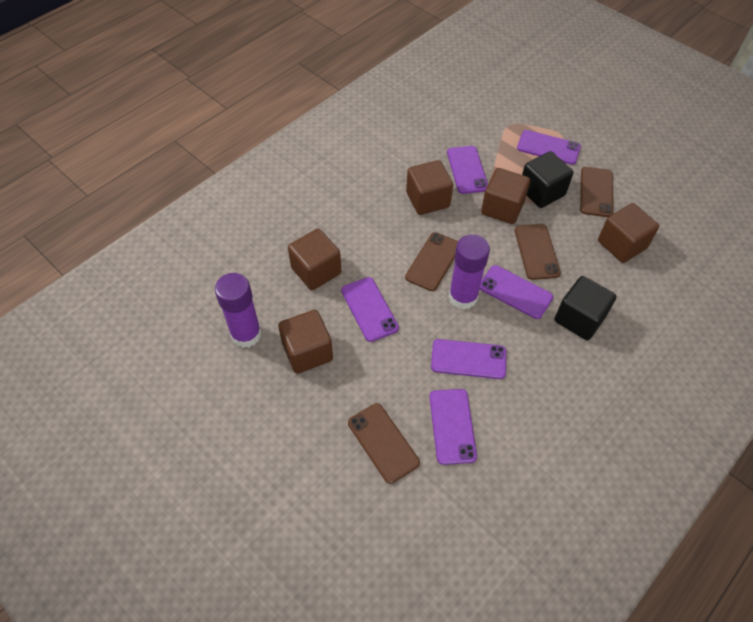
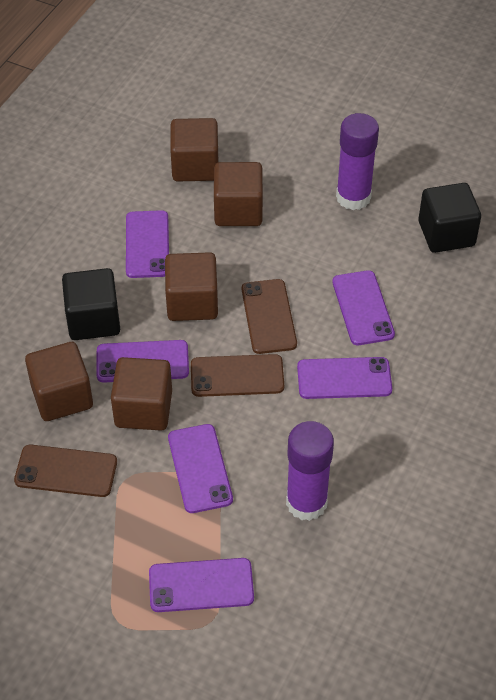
brown phone: [348,403,420,484] [405,232,458,291] [515,224,561,280] [580,167,613,217] = 4 -> [14,445,117,497] [191,354,284,397] [242,279,297,354] = 3

